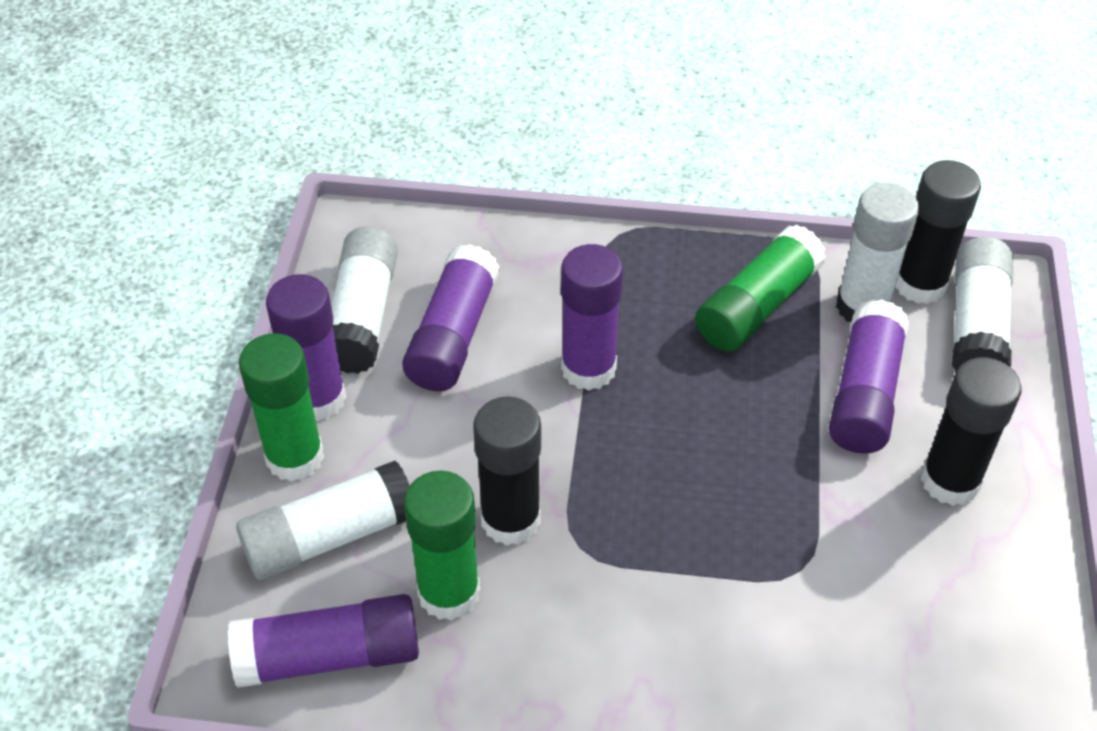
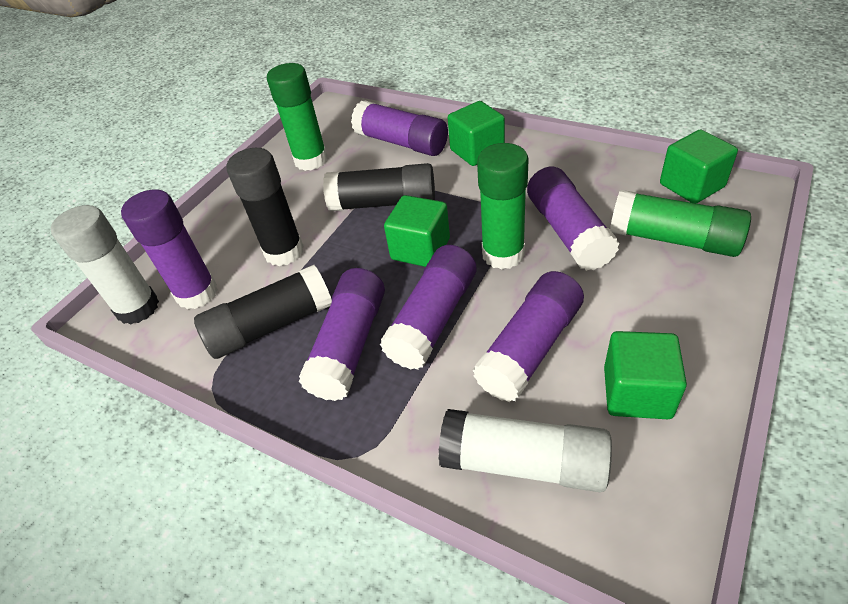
green cube: none = 0 -> [384,195,450,267] [448,101,505,166] [604,331,687,419] [660,129,738,203] = 4
purple glue stick: [228,594,419,688] [266,274,346,421] [402,244,499,391] [561,244,623,391] [829,300,909,454] = 5 -> [121,189,218,309] [299,268,385,401] [351,100,448,156] [380,245,476,370] [472,271,584,402] [527,166,620,271] = 6
white glue stick: [236,460,410,580] [331,227,398,374] [836,183,919,322] [952,237,1013,373] = 4 -> [51,205,159,325] [438,409,612,492] = 2

